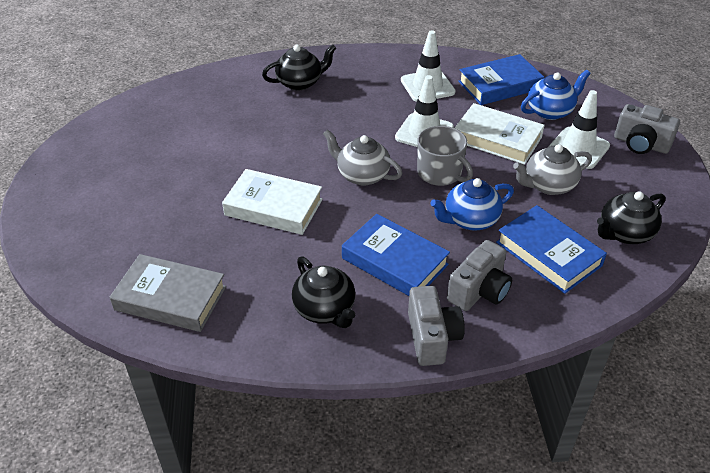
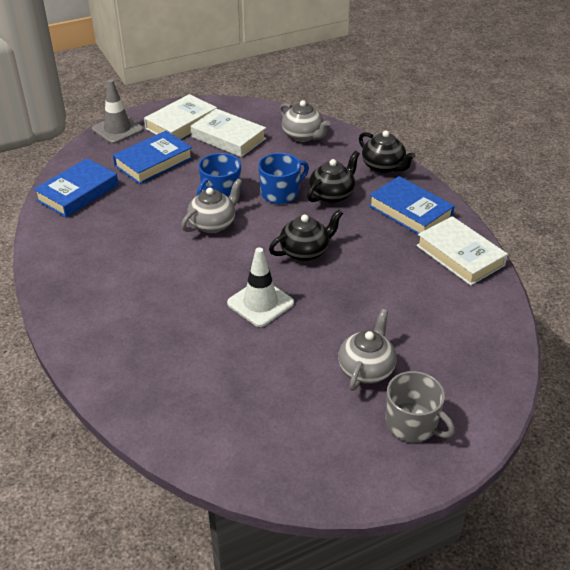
blue mug: none = 0 -> [197,153,241,197] [258,153,309,204] = 2
blue teapot: [430,178,514,231] [521,70,591,120] = 2 -> none = 0
grey book: [109,254,226,332] = 1 -> none = 0
grey camera: [408,286,465,366] [447,240,512,311] [614,104,680,154] = 3 -> none = 0
grey teapot: [323,129,402,185] [513,144,592,195] = 2 -> [181,179,242,233] [279,100,330,142] [338,309,397,391] = 3
grey traffic cone: none = 0 -> [92,79,144,144] = 1
white book: [222,169,323,235] [455,103,545,165] = 2 -> [144,94,217,139] [191,109,266,157] [416,216,508,286] = 3
white traffic cone: [395,75,454,147] [401,30,456,102] [548,90,610,169] = 3 -> [227,247,294,327] = 1

